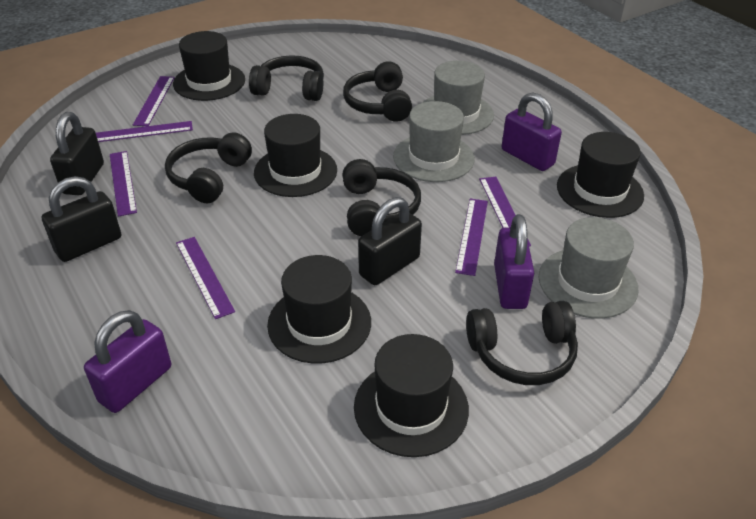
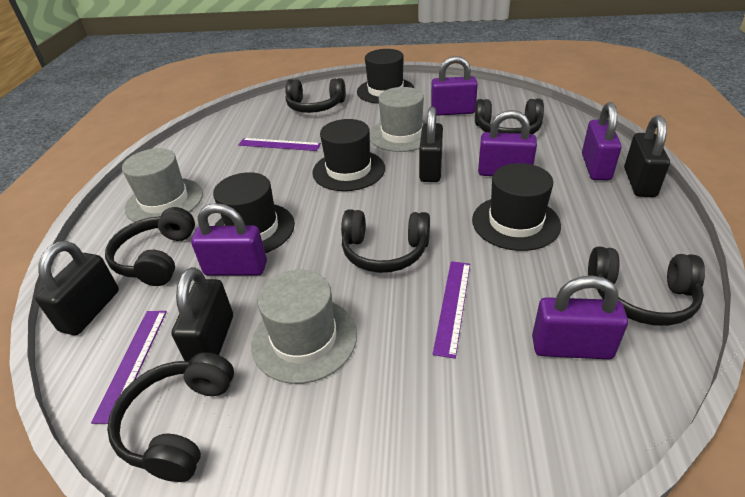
black hat: [173,31,245,101] [254,114,337,197] [267,255,371,363] [354,334,469,457] [557,132,644,218] = 5 -> [213,172,295,253] [312,119,385,191] [357,49,414,104] [472,163,561,251] = 4
black headphones: [165,132,252,203] [249,56,324,101] [342,159,421,236] [343,61,412,122] [466,301,578,385] = 5 -> [105,207,195,286] [107,352,234,482] [285,78,346,113] [341,209,430,273] [475,99,544,134] [588,246,705,326] = 6
black padlock: [42,176,121,262] [50,112,104,195] [358,197,422,285] = 3 -> [35,241,119,335] [171,267,233,361] [419,107,443,182] [624,115,670,197] = 4
purple padlock: [84,310,171,413] [494,214,534,309] [502,93,562,171] = 3 -> [191,203,267,276] [431,56,478,116] [478,110,537,176] [532,275,628,359] [582,102,622,180] = 5
purple ruler: [96,121,193,142] [110,151,137,217] [133,76,175,126] [176,237,235,319] [455,199,488,276] [479,177,531,247] = 6 -> [91,311,167,424] [238,138,321,151] [433,261,470,359] = 3

